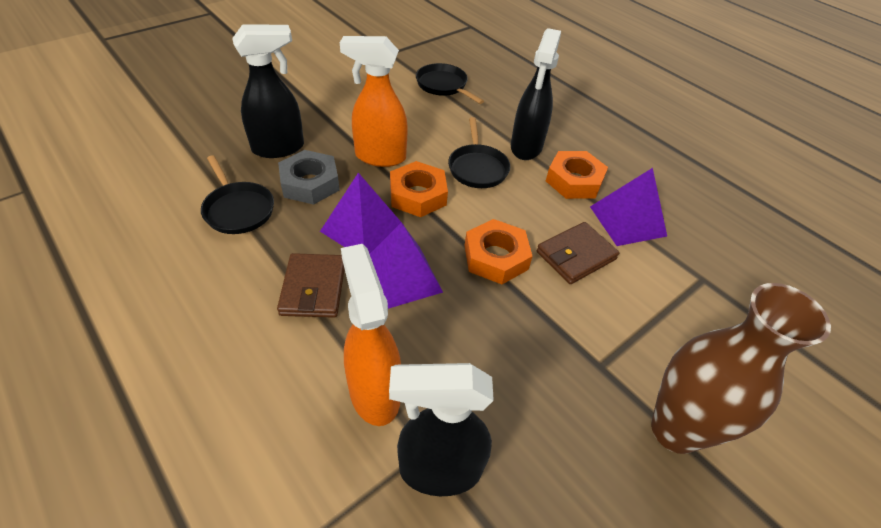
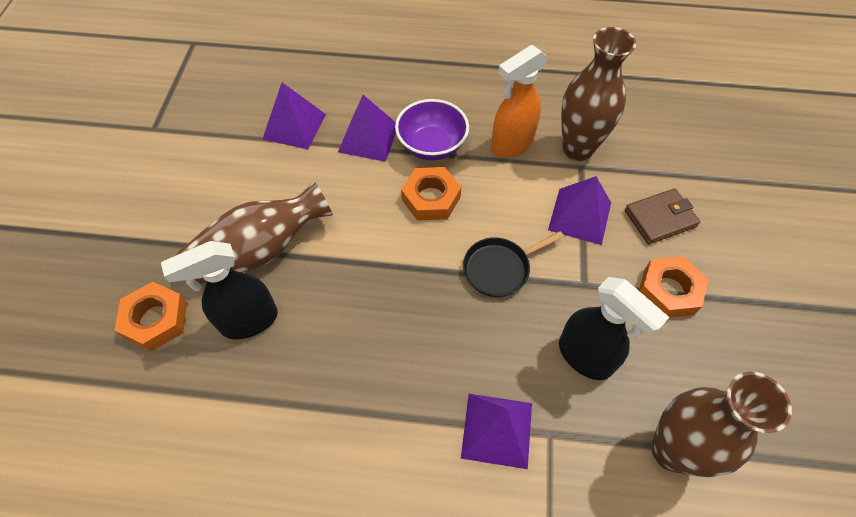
black pan: [201,155,274,234] [416,63,484,104] [448,117,510,188] = 3 -> [463,231,564,297] = 1
black spray bottle: [232,24,304,158] [389,363,494,496] [511,28,561,160] = 3 -> [161,241,278,339] [559,277,669,380] = 2
brown vase: [651,283,831,454] = 1 -> [174,181,333,284] [561,27,636,161] [651,372,792,477] = 3
brown wallet: [277,253,345,318] [537,222,619,284] = 2 -> [625,188,700,244] = 1
grey nut: [278,150,340,205] = 1 -> none = 0
orange spray bottle: [340,36,408,167] [341,244,401,426] = 2 -> [491,45,548,158] = 1
purple bowl: none = 0 -> [395,99,469,161] = 1
purple pyramid: [320,173,403,254] [370,222,443,309] [590,168,667,246] = 3 -> [263,82,326,149] [338,95,396,162] [461,394,532,469] [548,176,611,245] = 4

